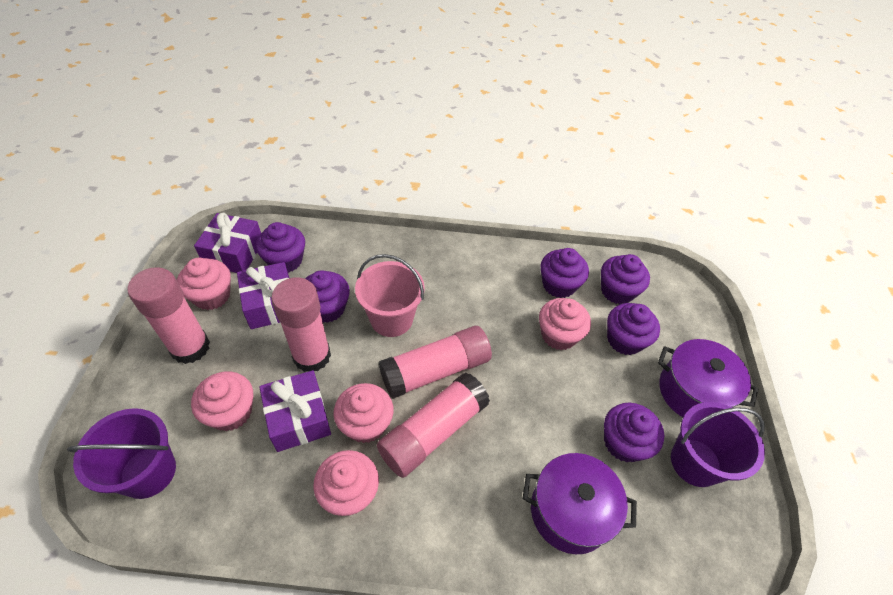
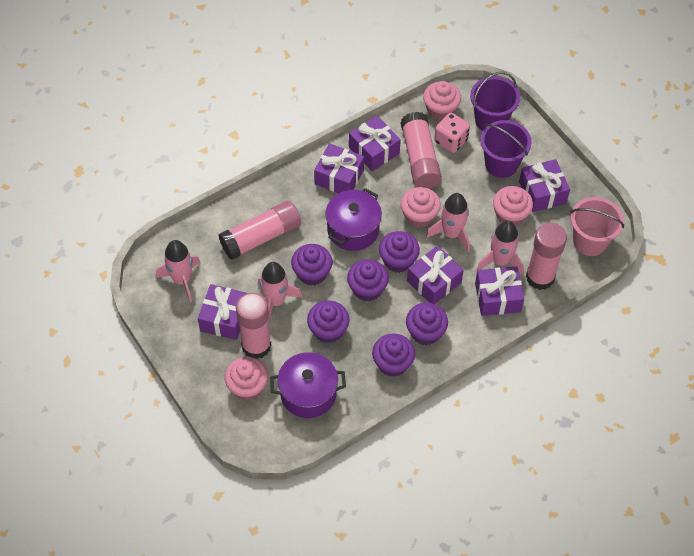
pink cupcake: [177,257,231,310] [191,371,253,431] [313,450,379,516] [333,383,394,443] [539,298,591,350] = 5 -> [225,357,268,400] [401,187,441,228] [423,81,461,120] [493,186,533,227] = 4
pink dice: none = 0 -> [434,113,470,153] = 1
pink rocket: none = 0 -> [156,240,201,302] [258,262,302,322] [426,193,470,252] [477,221,524,275] = 4
purple gift: [194,213,261,273] [237,262,289,329] [259,370,331,452] = 3 -> [198,284,247,340] [314,143,364,193] [349,116,401,171] [407,246,464,304] [475,266,524,316] [519,159,570,212] = 6

